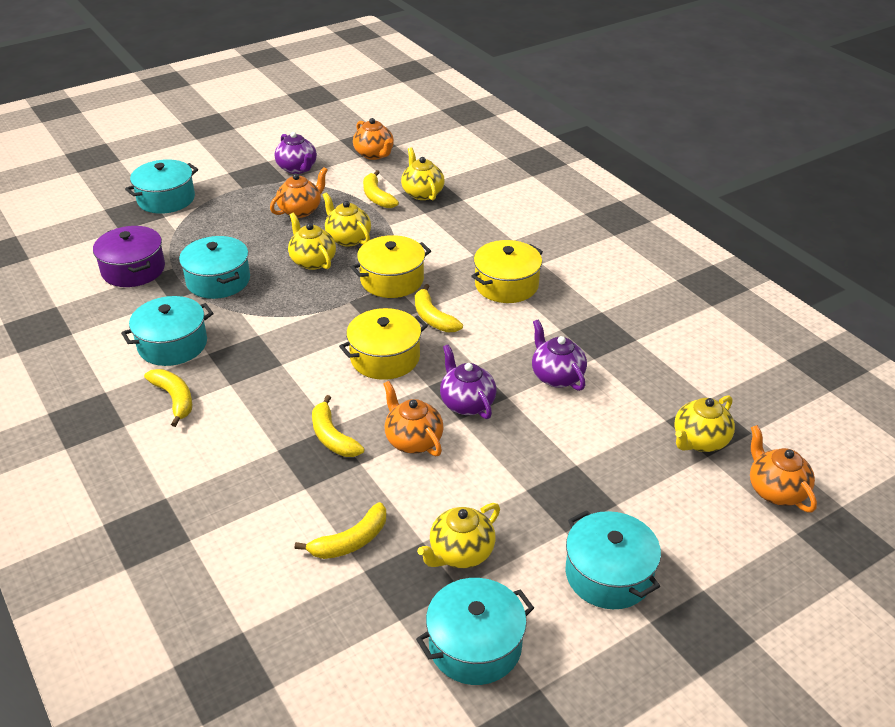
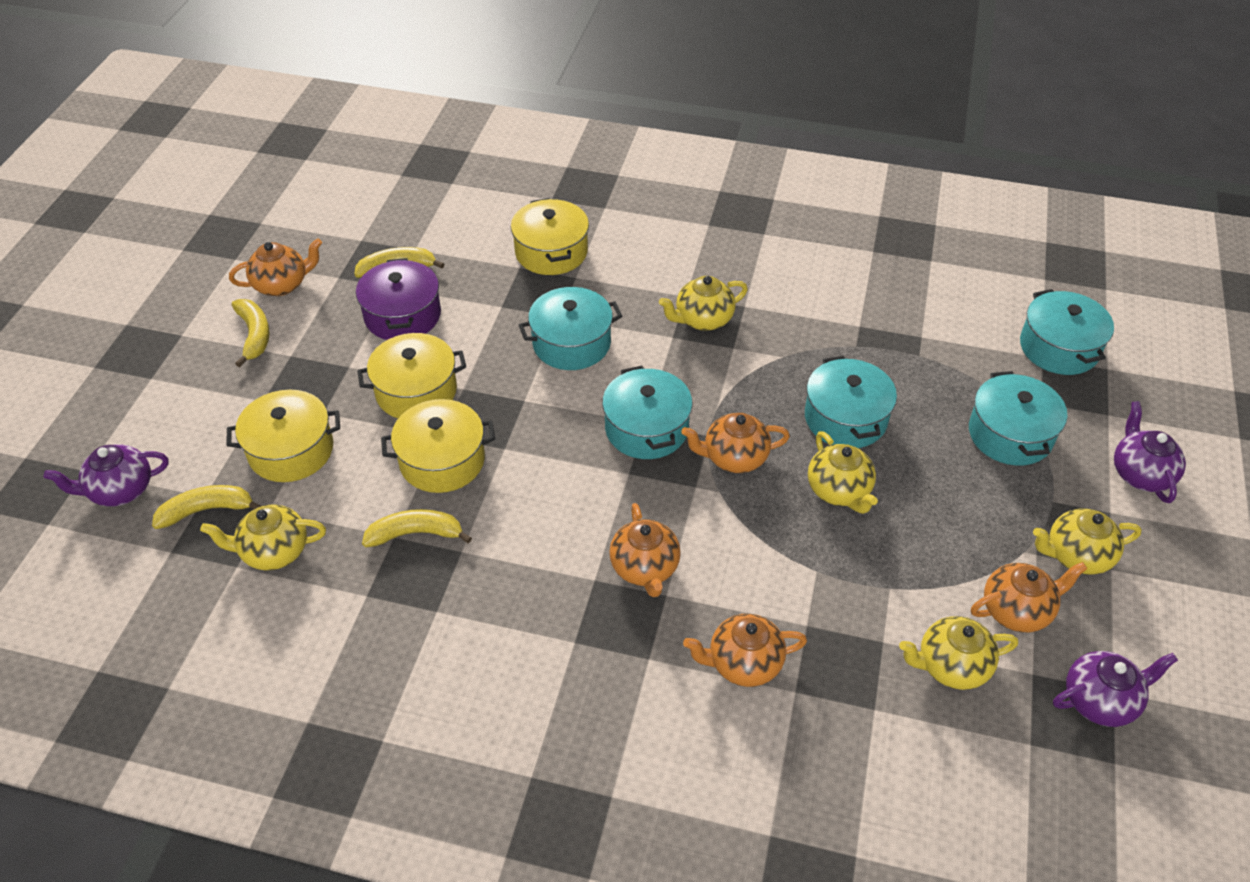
orange teapot: [270,167,328,218] [353,118,394,160] [383,381,443,456] [750,425,817,512] = 4 -> [229,238,322,296] [609,503,681,597] [681,413,790,473] [683,614,807,687] [971,562,1088,632] = 5
yellow banana: [144,369,192,427] [295,502,386,559] [312,395,365,457] [363,170,399,208] [415,284,463,332] = 5 -> [152,485,261,529] [232,299,270,367] [355,247,444,278] [362,509,472,547] = 4
yellow pot: [339,308,428,380] [351,235,431,298] [471,240,543,303] = 3 -> [226,390,340,482] [357,333,466,418] [381,399,495,493] [511,198,589,275] = 4

